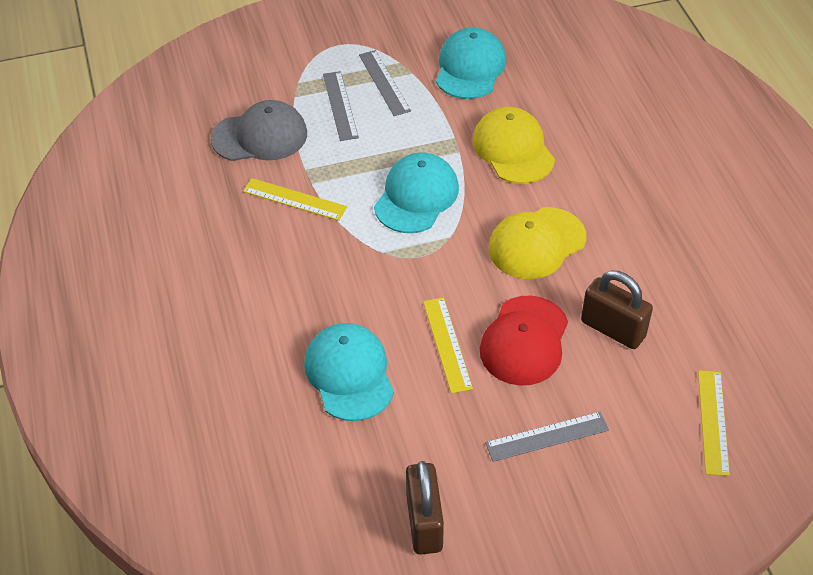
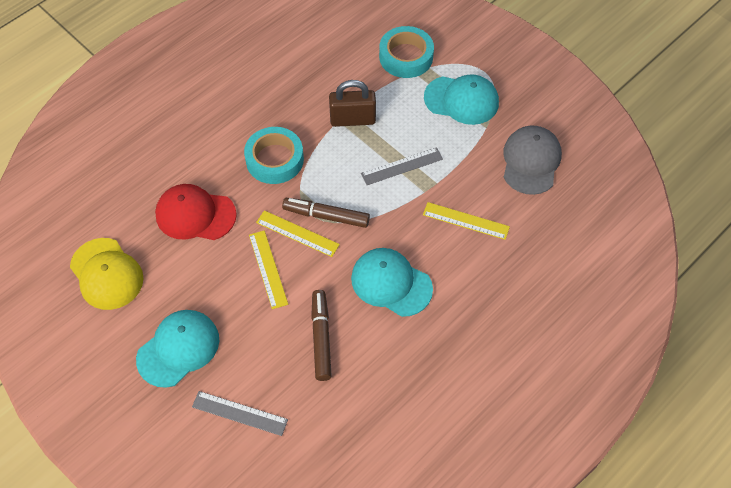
brown marker: none = 0 -> [282,198,370,228] [311,290,332,381] = 2
brown padlock: [406,461,444,555] [581,271,653,349] = 2 -> [329,80,376,127] = 1
grey ruler: [323,71,359,141] [359,50,411,116] [485,412,609,462] = 3 -> [192,391,288,436] [361,147,443,185] = 2
turquoise tape: none = 0 -> [244,127,304,184] [379,26,434,78] = 2
yellow cap: [472,107,555,184] [489,207,586,279] = 2 -> [70,238,144,310] = 1

